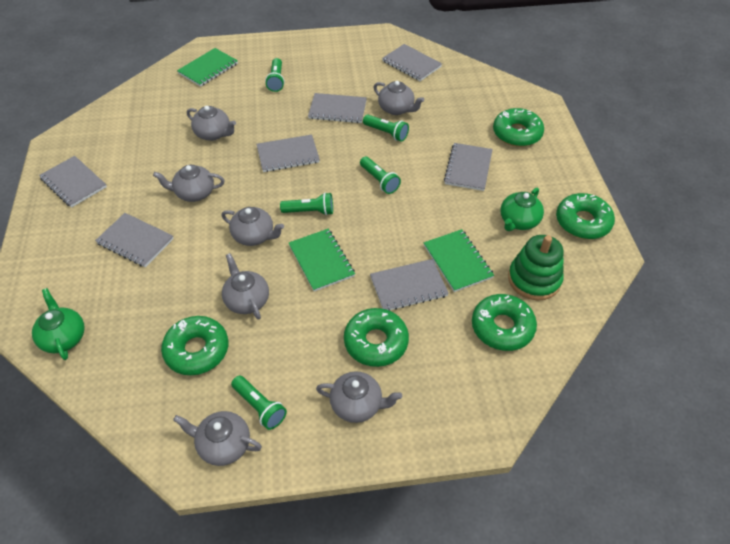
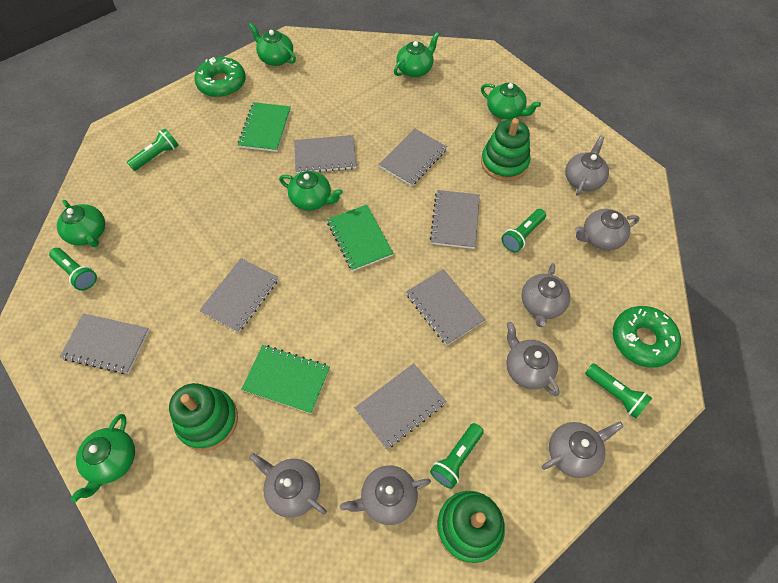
green donut: [161,316,228,375] [344,308,409,367] [472,294,537,351] [493,108,544,147] [556,193,615,239] = 5 -> [194,57,246,98] [613,306,681,368] = 2
green stacking toy: [508,235,564,301] = 1 -> [169,383,238,451] [437,491,505,564] [481,118,530,181] = 3
green teapot: [32,288,85,360] [500,188,544,231] = 2 -> [57,200,105,247] [70,414,135,502] [248,23,296,66] [279,171,343,211] [394,32,439,77] [481,83,541,120] = 6

